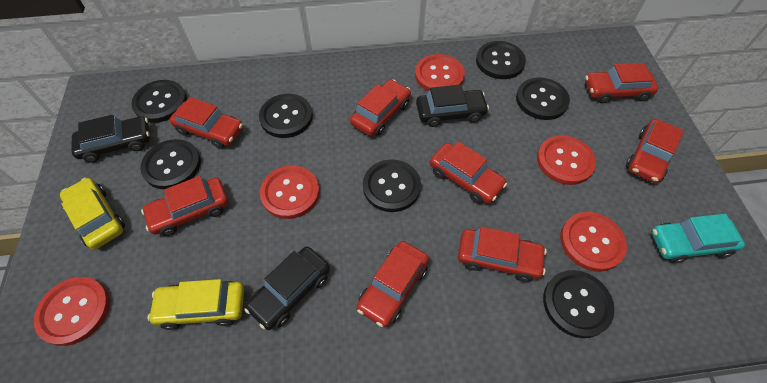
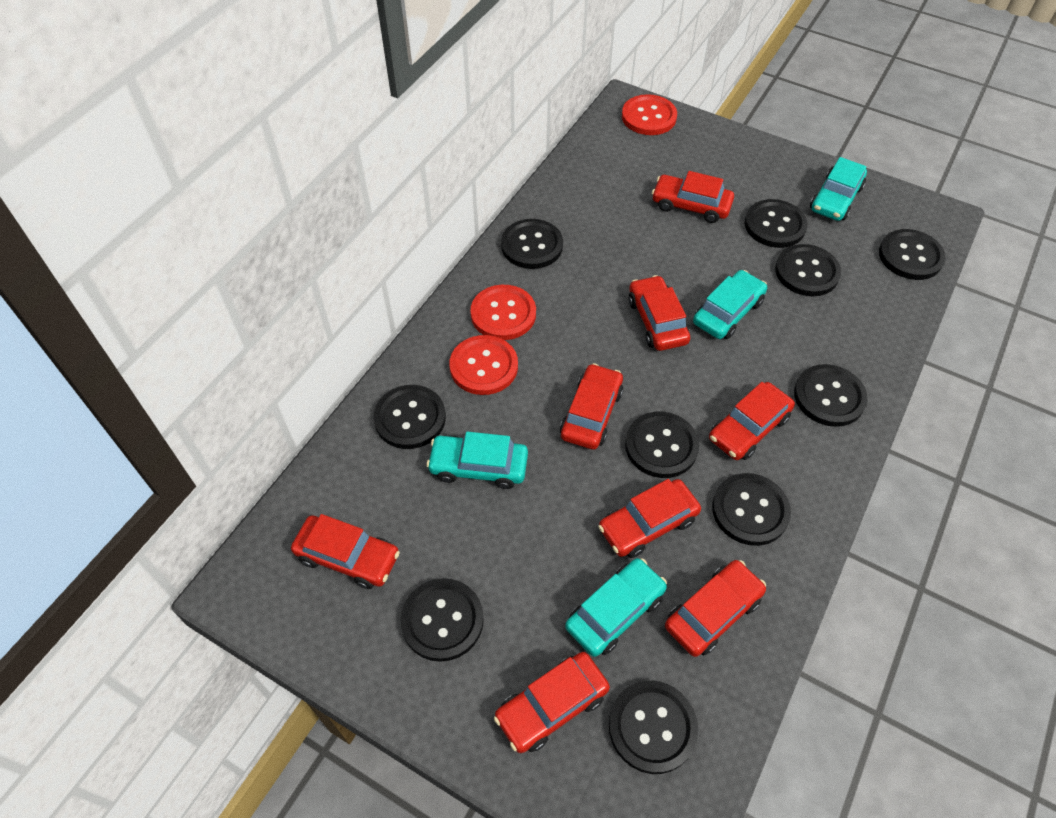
black button: [131,80,187,123] [140,139,201,189] [259,94,313,138] [363,159,421,212] [476,41,526,79] [516,77,570,120] [543,270,615,338] = 7 -> [373,385,446,449] [400,578,484,662] [501,219,563,269] [609,681,698,774] [625,412,699,478] [712,473,791,546] [745,199,807,248] [775,244,841,296] [794,364,868,427] [879,229,946,280] = 10
black car: [71,115,150,163] [244,247,330,330] [416,85,489,127] = 3 -> none = 0
red button: [34,277,110,346] [260,165,320,219] [415,54,465,91] [537,135,596,185] [560,212,627,272] = 5 -> [449,335,518,395] [470,285,536,340] [622,94,677,135] = 3
turquoise car: [651,214,745,263] = 1 -> [427,432,528,489] [565,558,667,657] [693,270,767,339] [810,157,867,221] = 4
yellow car: [60,178,125,250] [148,279,244,330] = 2 -> none = 0

